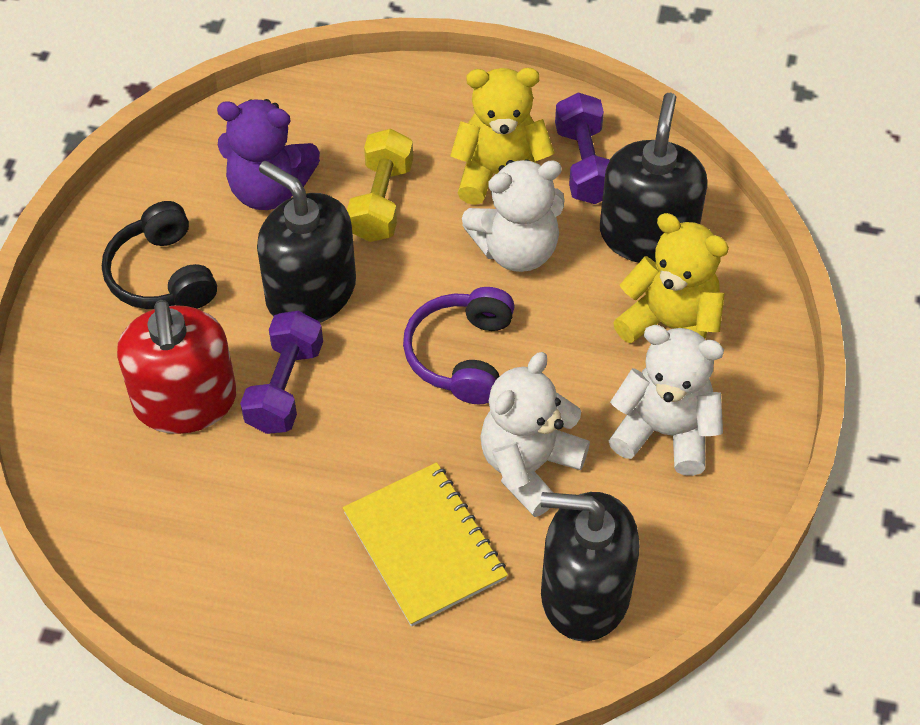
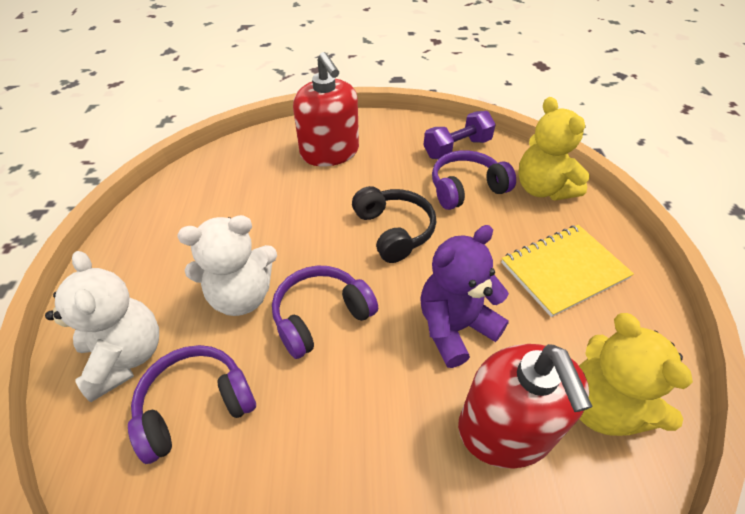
black soap dispenser: [257,160,356,323] [541,492,640,641] [600,93,707,263] = 3 -> none = 0
purple dumbbell: [240,311,323,434] [555,92,610,204] = 2 -> [423,111,496,159] = 1
purple headphones: [403,287,515,404] = 1 -> [128,345,256,464] [272,266,378,359] [432,150,516,210] = 3
red soap dispenser: [117,300,236,434] = 1 -> [293,52,359,166] [458,344,593,469] = 2
white teddy bear: [462,159,565,272] [480,352,590,517] [608,325,724,476] = 3 -> [45,251,159,402] [177,215,277,316] = 2
yellow dumbbell: [347,129,413,242] = 1 -> none = 0

